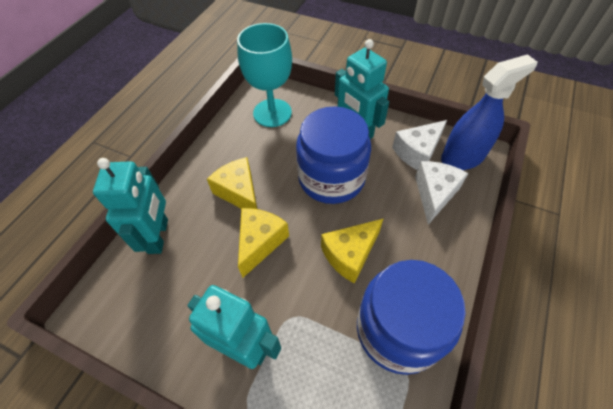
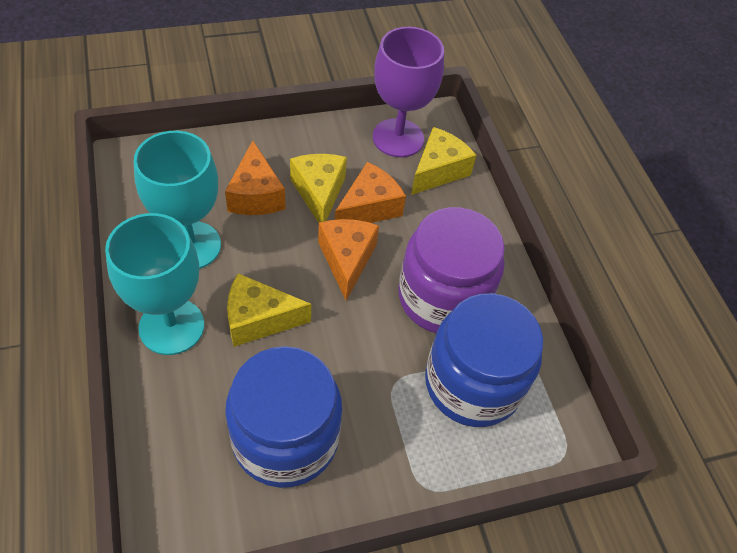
blue spray bottle: [441,54,537,170] = 1 -> none = 0
orange cheese: none = 0 -> [225,141,286,215] [318,219,379,301] [335,162,406,223] = 3
purple goblet: none = 0 -> [373,27,444,157] = 1
purple jar: none = 0 -> [399,207,505,333] = 1
turquoise goblet: [237,23,292,127] = 1 -> [105,213,204,355] [134,131,221,269] = 2
turquoise robot: [93,158,168,254] [187,285,281,369] [335,39,389,139] = 3 -> none = 0
white cheese: [392,120,447,170] [415,161,469,225] = 2 -> none = 0

